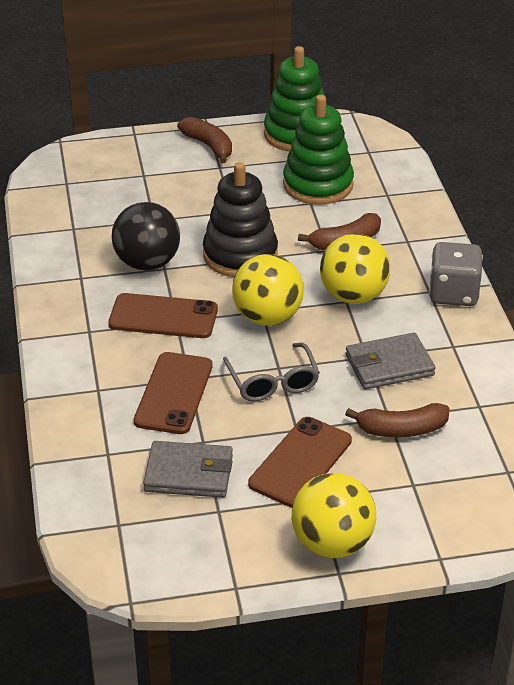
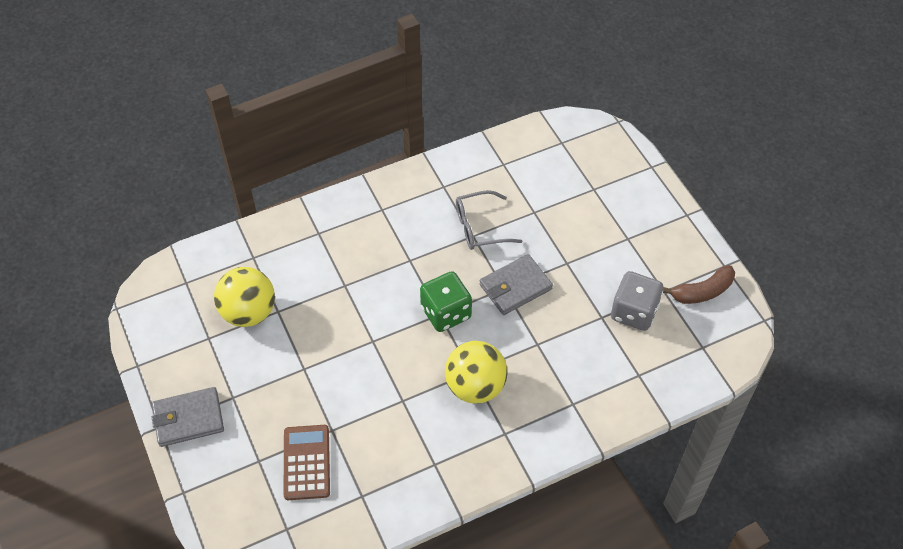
black ball: [112,202,180,271] = 1 -> none = 0
black stacking toy: [203,162,278,277] = 1 -> none = 0
brown banana: [177,117,232,163] [298,213,381,250] [345,403,449,437] = 3 -> [663,265,735,304] = 1
brown calculator: none = 0 -> [284,425,330,500] = 1
brown phone: [108,293,218,338] [134,352,213,434] [248,417,352,508] = 3 -> none = 0
green dice: none = 0 -> [420,271,472,332] = 1
green stacking toy: [264,46,327,152] [283,95,354,205] = 2 -> none = 0
yellow ball: [232,254,304,326] [292,473,376,558] [320,234,391,304] = 3 -> [214,267,275,327] [445,341,507,404] = 2

